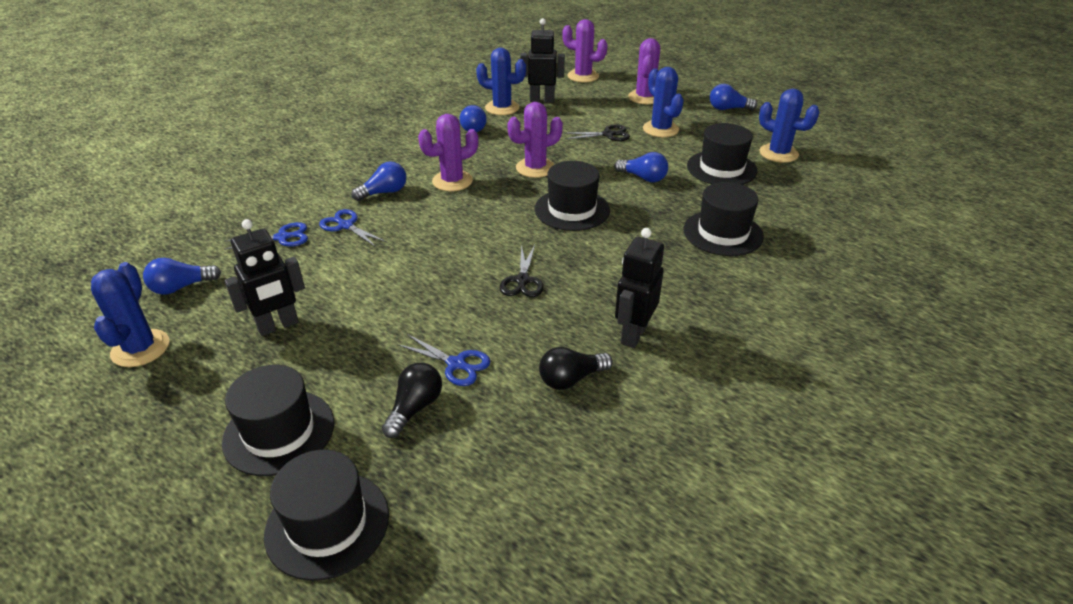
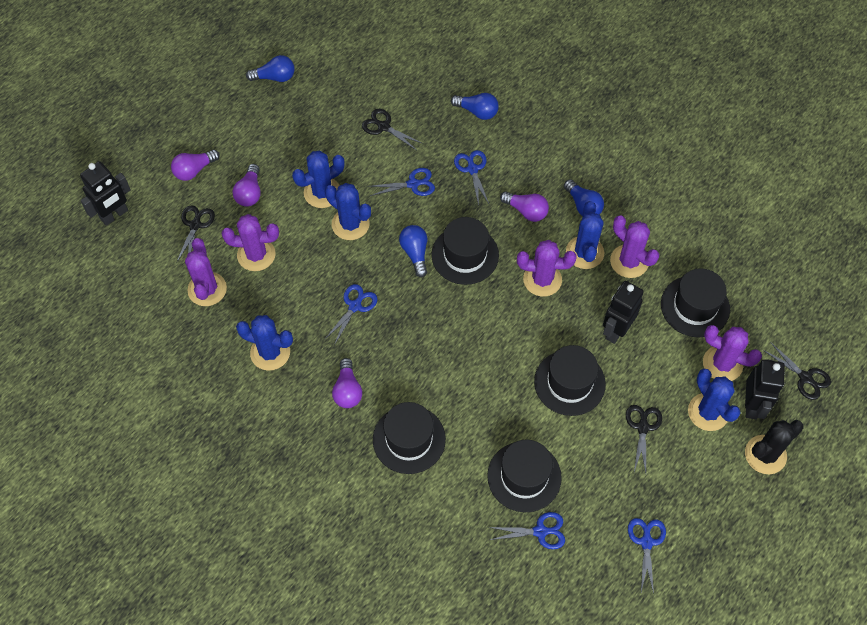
black cactus: none = 0 -> [745,420,804,474] = 1
black light bulb: [382,363,442,438] [539,347,613,390] = 2 -> none = 0
black scissors: [500,245,544,297] [564,125,630,141] = 2 -> [176,205,215,263] [362,109,423,150] [626,405,662,473] [763,342,831,400] = 4
blue cactus: [91,262,169,367] [476,48,526,115] [643,67,684,137] [759,88,819,163] = 4 -> [236,315,293,371] [292,151,344,208] [325,183,371,240] [566,201,604,269] [688,369,741,431] = 5
blue light bulb: [143,258,221,295] [351,161,407,201] [460,105,487,133] [614,152,668,182] [710,84,757,110] = 5 -> [246,55,295,82] [399,225,427,277] [451,93,499,120] [564,179,604,216] = 4
blue scissors: [224,222,308,250] [319,209,387,247] [397,334,491,386] = 3 -> [324,284,378,345] [368,168,435,196] [454,150,489,206] [488,512,565,549] [628,518,666,594] = 5
purple cactus: [418,114,478,191] [507,102,563,178] [562,19,608,82] [628,38,660,104] = 4 -> [185,238,227,306] [222,214,279,271] [517,240,577,297] [610,216,659,278] [703,325,762,381] = 5
purple light bulb: none = 0 -> [171,150,220,181] [233,164,261,207] [332,358,362,408] [500,191,549,222] = 4

